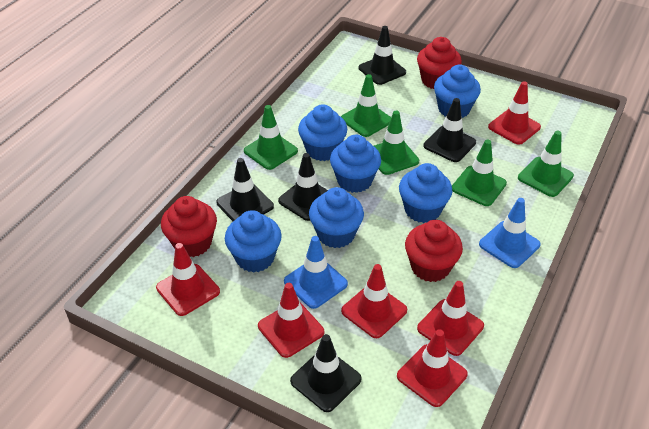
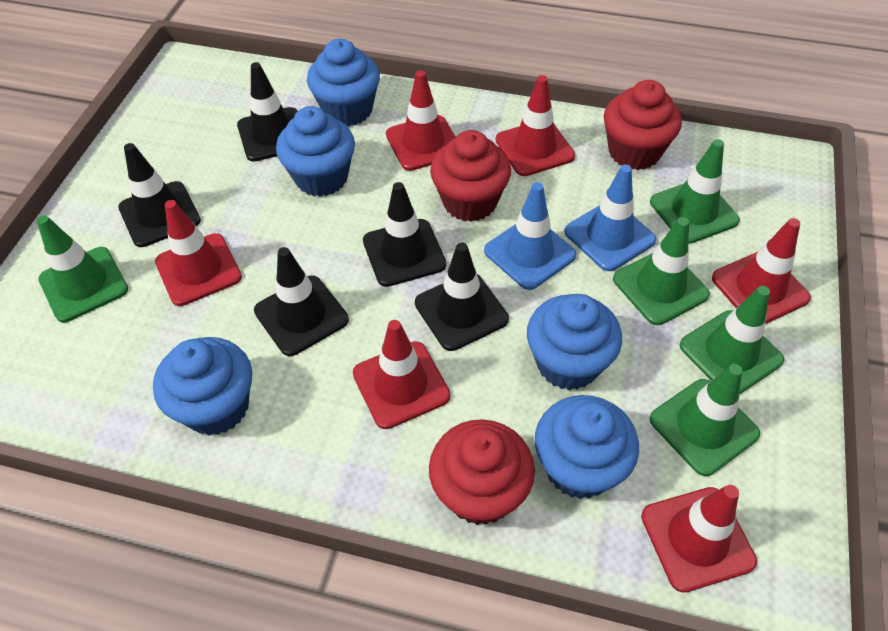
blue cupcake: [225,210,282,273] [298,104,347,161] [309,187,364,248] [330,134,381,193] [399,163,452,223] [434,65,481,118] = 6 -> [153,337,252,435] [276,106,355,197] [307,39,380,126] [527,294,622,390] [535,395,639,499] = 5

